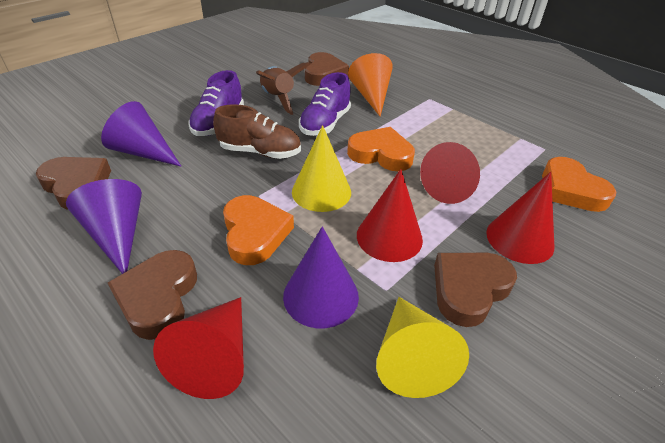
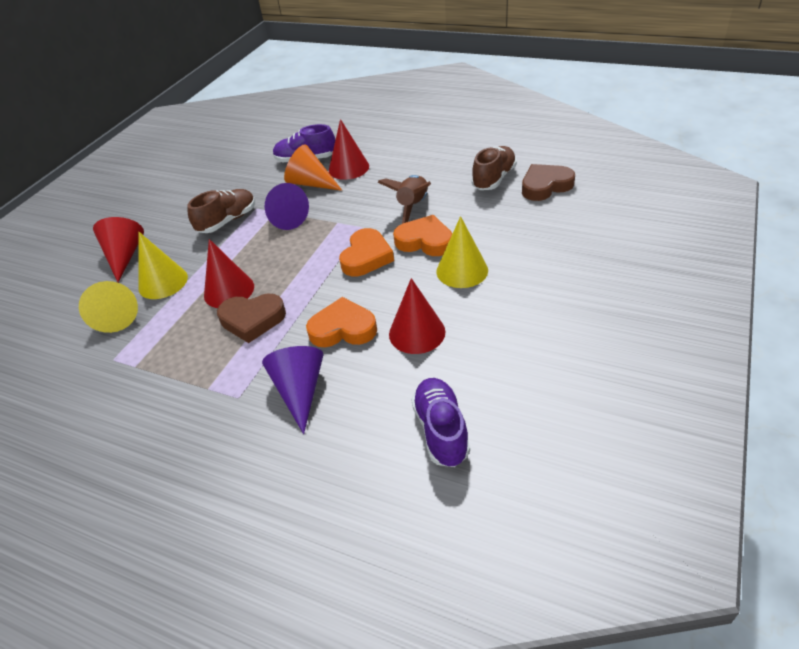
brown heart: [36,157,111,209] [108,250,197,340] [305,52,349,86] [434,253,517,327] = 4 -> [217,294,286,343] [522,164,575,201] = 2
brown shoe: [213,104,301,159] = 1 -> [187,189,255,233] [471,146,517,190] = 2
purple cone: [66,179,142,274] [101,101,181,166] [283,226,359,328] = 3 -> [262,346,324,434] [265,183,309,230] = 2
yellow cone: [292,125,351,212] [376,297,469,398] = 2 -> [79,281,138,333] [138,232,188,299] [437,216,488,288] = 3

